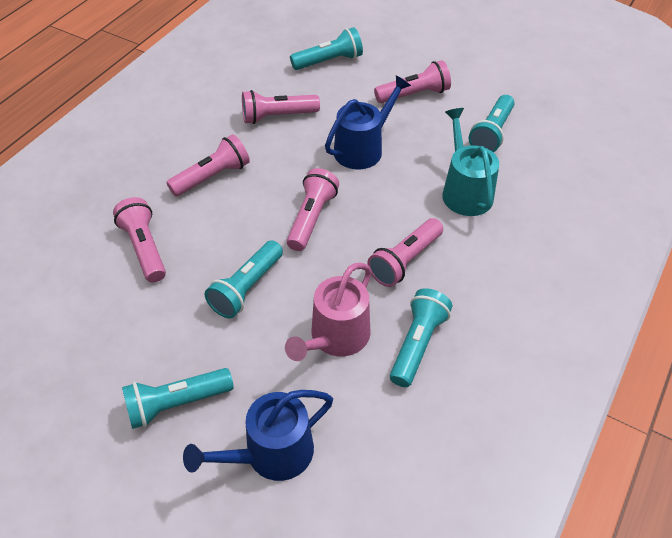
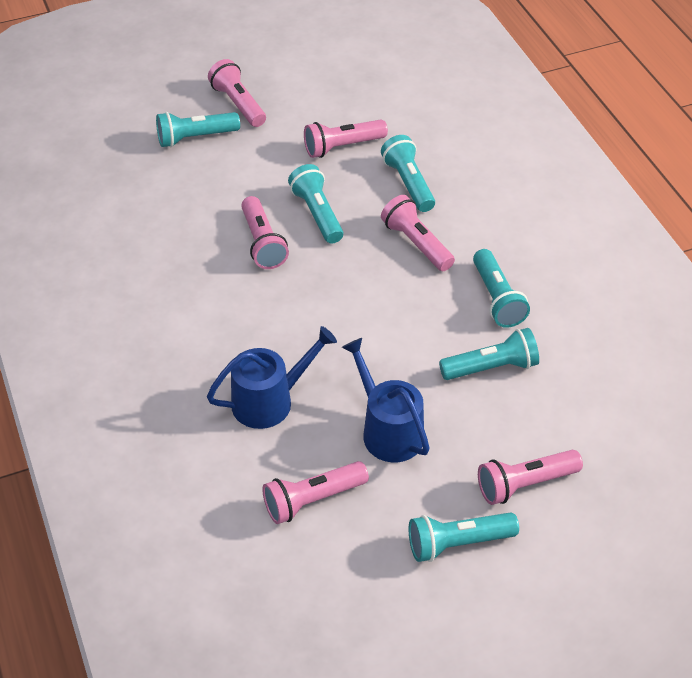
pink watering can: [285,263,372,361] = 1 -> none = 0
turquoise flashlight: [122,368,234,429] [205,240,283,318] [290,27,363,70] [390,288,452,387] [469,95,515,152] = 5 -> [156,112,240,147] [288,164,343,244] [381,135,435,212] [409,512,519,562] [439,328,539,380] [473,249,530,328] = 6
turquoise watering can: [442,108,499,216] = 1 -> none = 0

